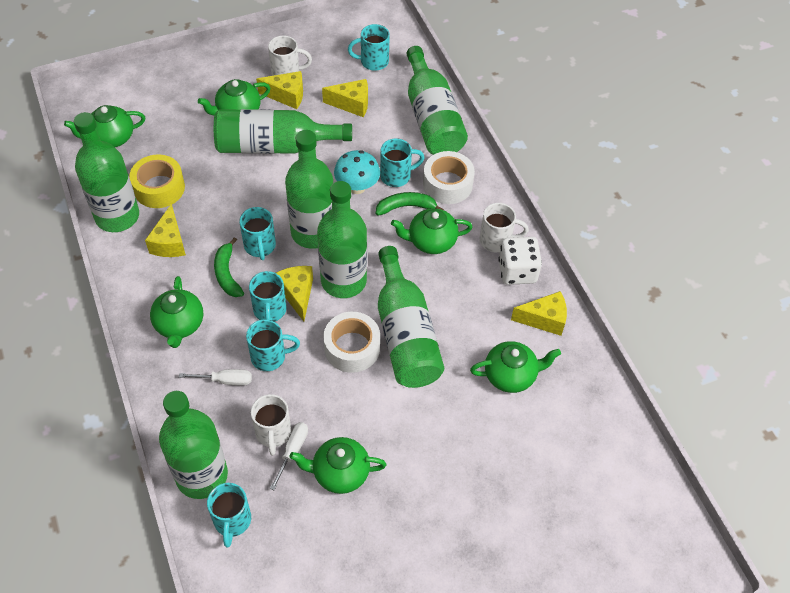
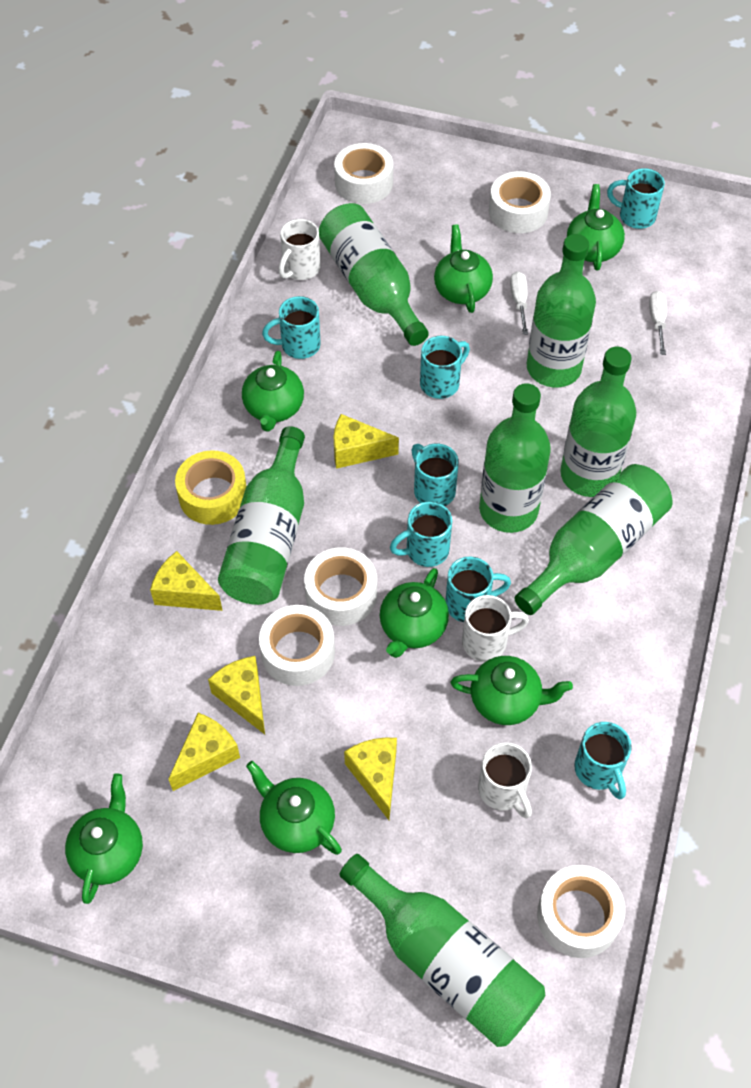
green banana: [214,237,244,297] [376,192,444,215] = 2 -> none = 0
green teapot: [64,105,145,147] [150,276,203,348] [198,79,270,115] [289,437,387,494] [391,208,473,254] [470,341,561,393] = 6 -> [65,773,143,904] [242,351,304,432] [246,761,342,855] [380,568,449,658] [434,224,493,313] [451,656,573,725] [567,184,625,270] = 7
turquoise mug: [207,483,251,548] [239,207,276,260] [246,319,300,371] [249,271,287,322] [348,24,390,71] [380,138,425,187] = 6 -> [262,296,321,359] [390,501,452,567] [412,444,459,506] [420,336,470,399] [445,556,511,622] [574,722,632,800] [607,168,665,229] = 7
turquoise mushroom: [334,150,380,194] = 1 -> none = 0
white dice: [498,237,542,285] = 1 -> none = 0
white tape: [323,312,380,373] [423,151,475,204] = 2 -> [259,605,335,686] [304,548,377,626] [334,143,393,204] [489,171,551,233] [537,865,625,958] = 5

